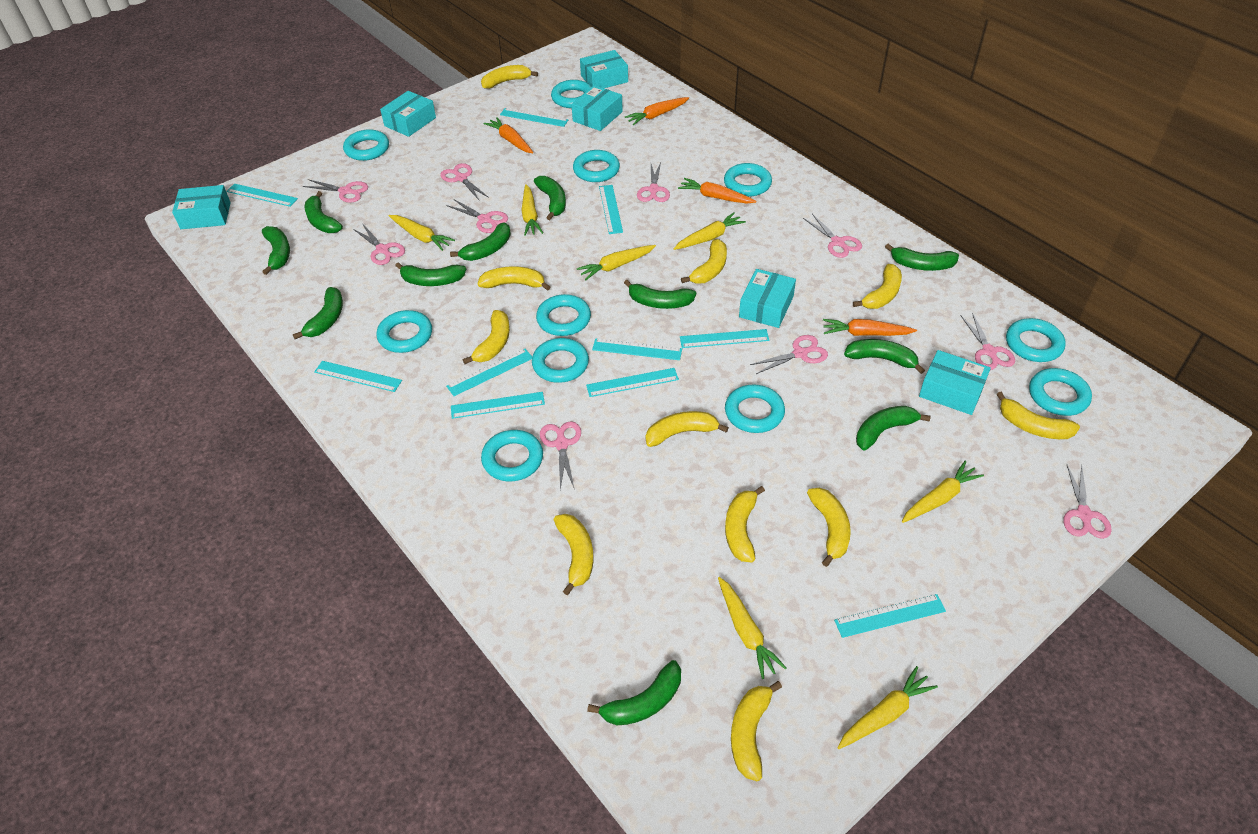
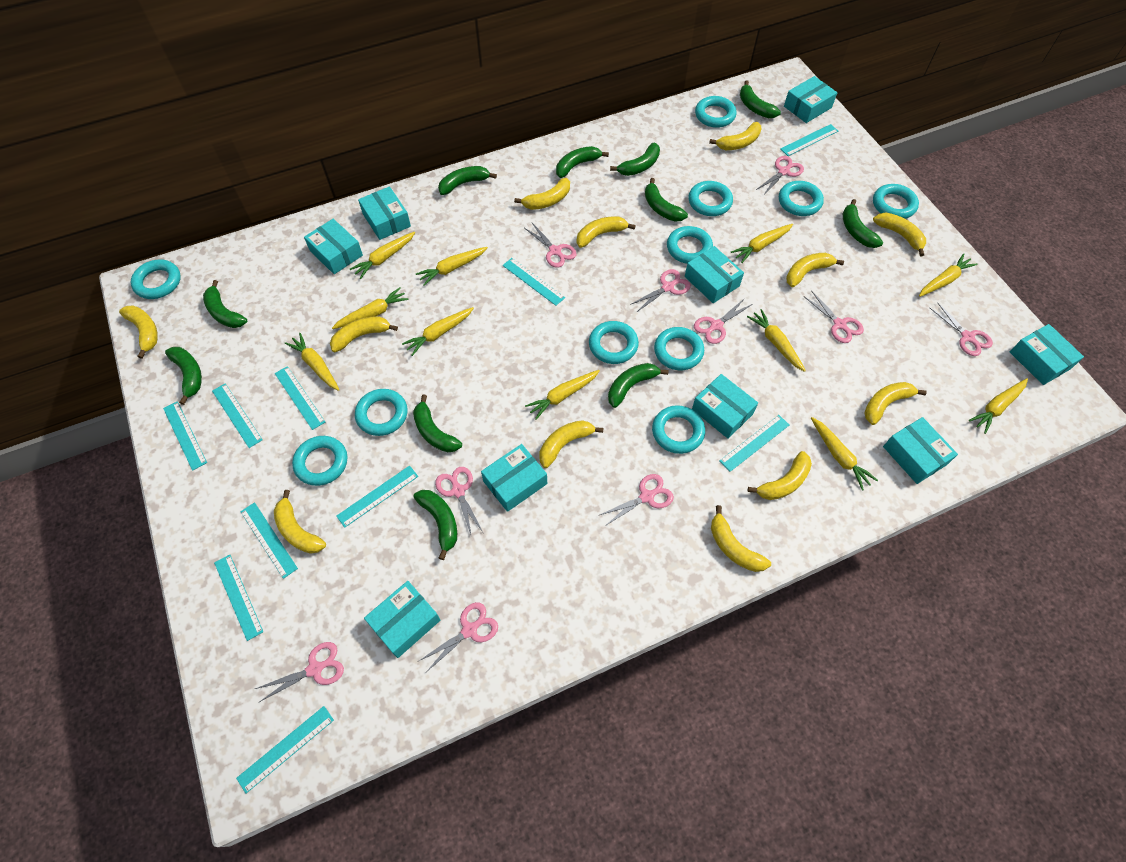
orange carrot: [484,117,533,153] [625,97,689,125] [678,178,756,204] [823,319,917,336] = 4 -> none = 0
turquoise box: [172,185,231,229] [380,91,436,137] [572,85,623,131] [580,50,628,88] [739,269,796,328] [919,350,991,415] = 6 -> [304,219,363,274] [358,186,411,240] [364,581,440,658] [481,444,547,512] [685,246,744,303] [692,374,758,438] [784,76,837,123] [883,417,958,484] [1010,324,1084,385] = 9
yellow banana: [463,310,510,364] [477,266,550,291] [481,65,538,89] [554,514,593,595] [646,411,729,447] [681,239,727,284] [725,486,765,563] [731,681,782,781] [807,488,851,567] [853,264,902,309] [996,392,1080,439] = 11 -> [119,305,158,359] [274,490,326,554] [330,317,398,352] [514,178,570,210] [539,420,603,468] [577,216,636,248] [709,122,761,150] [711,505,771,572] [748,451,812,500] [786,253,844,287] [864,382,926,425] [873,212,926,257] = 12
yellow carrot: [389,215,455,251] [521,184,543,236] [577,245,656,280] [674,212,746,250] [718,577,786,679] [837,666,938,749] [902,461,984,523] = 7 -> [285,333,340,391] [332,287,409,329] [350,232,415,279] [402,307,474,356] [416,247,488,286] [525,370,600,420] [731,224,793,263] [747,309,806,372] [811,417,878,490] [919,254,978,297] [969,378,1028,434] = 11

